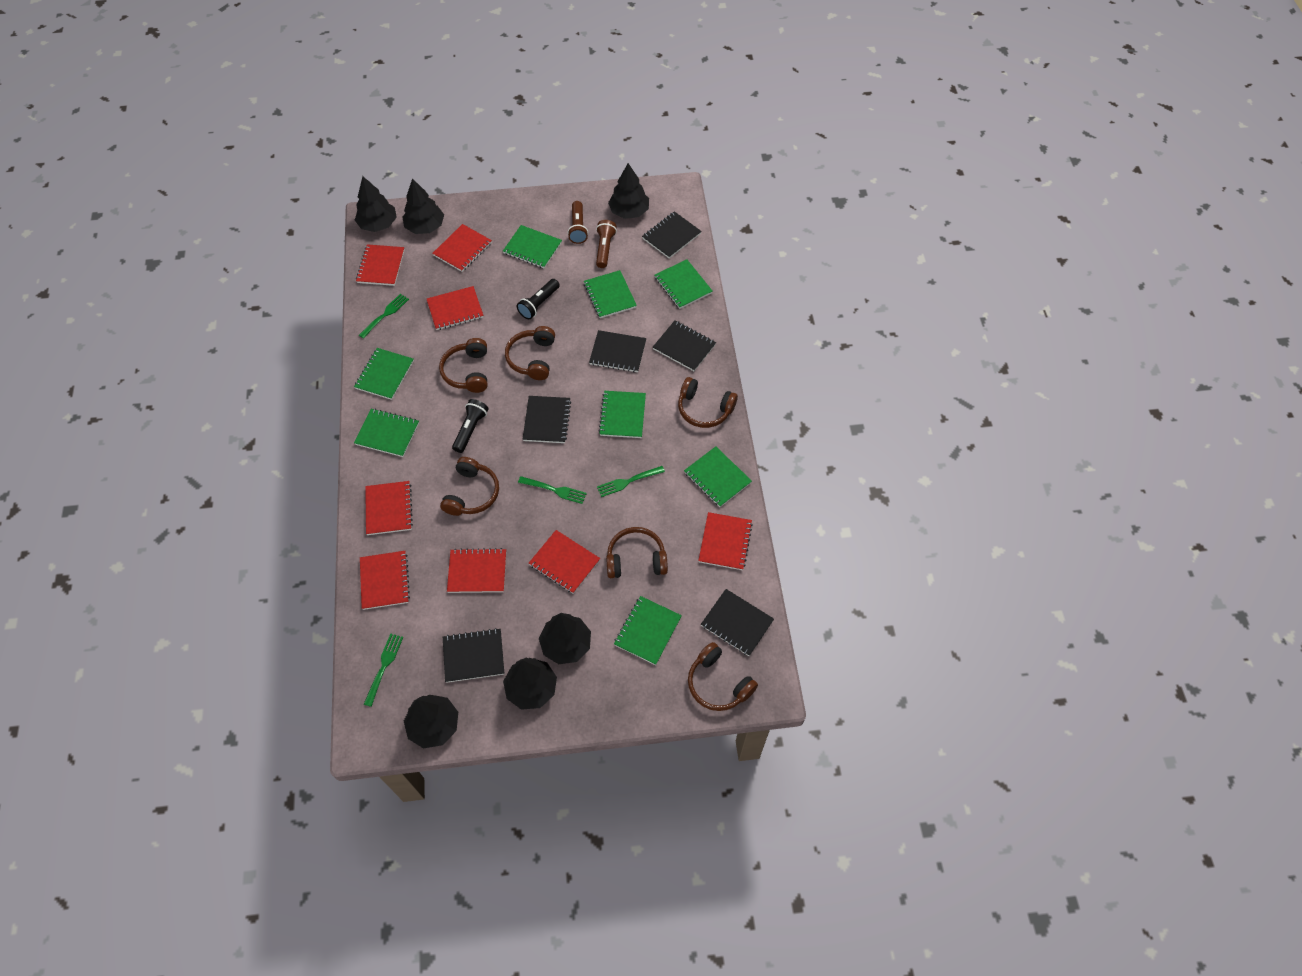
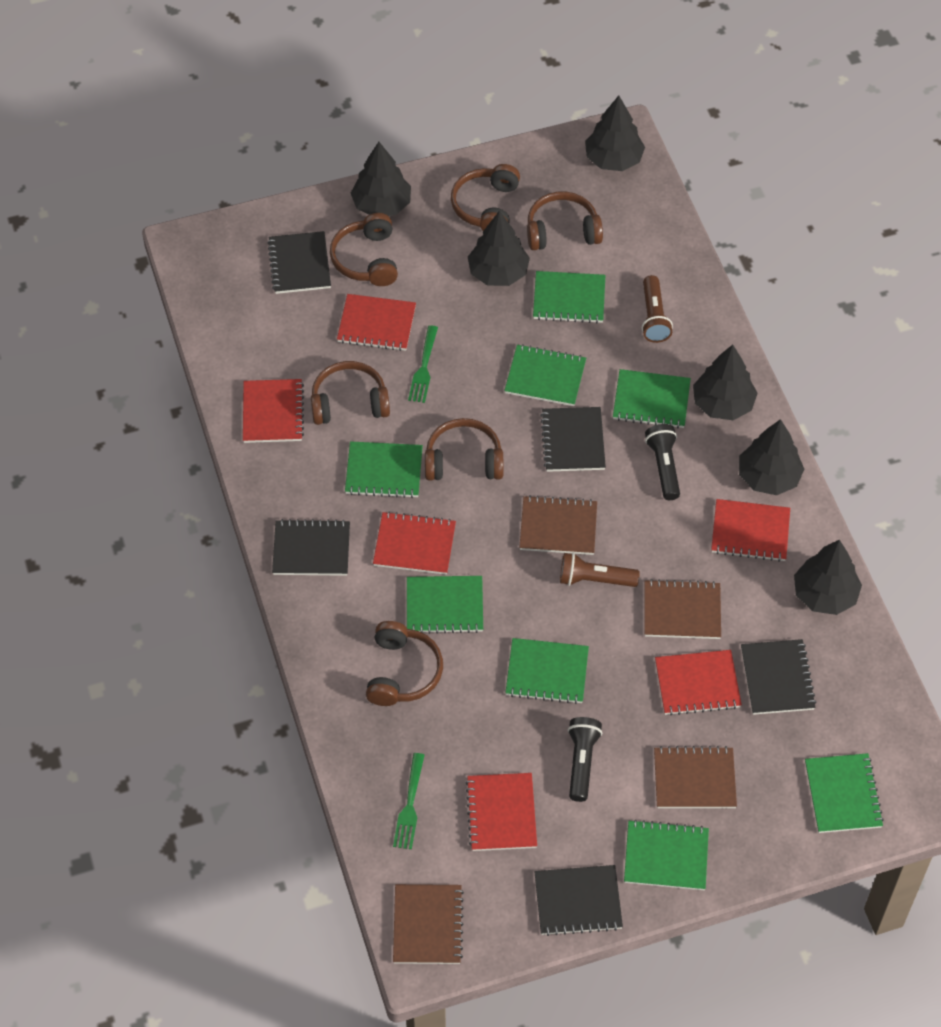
black notebook: [443,628,504,683] [523,396,571,443] [589,330,646,372] [642,211,702,258] [653,320,716,371] [701,589,774,656] = 6 -> [267,231,331,294] [272,519,350,576] [534,865,623,936] [541,407,606,472] [741,639,816,715] = 5
brown notebook: none = 0 -> [393,884,464,964] [519,495,597,555] [645,579,721,639] [654,746,737,808] = 4
green fork: [359,294,409,339] [364,633,403,707] [518,476,587,504] [597,466,665,497] = 4 -> [393,753,424,849] [408,325,438,403] = 2
red notebook: [356,244,405,286] [360,551,410,610] [365,481,413,535] [427,286,484,330] [432,224,492,272] [447,548,506,593] [529,530,600,594] [698,512,753,570] = 8 -> [243,379,304,443] [337,294,416,351] [373,511,456,575] [466,773,537,851] [655,650,742,716] [711,499,790,562] = 6

